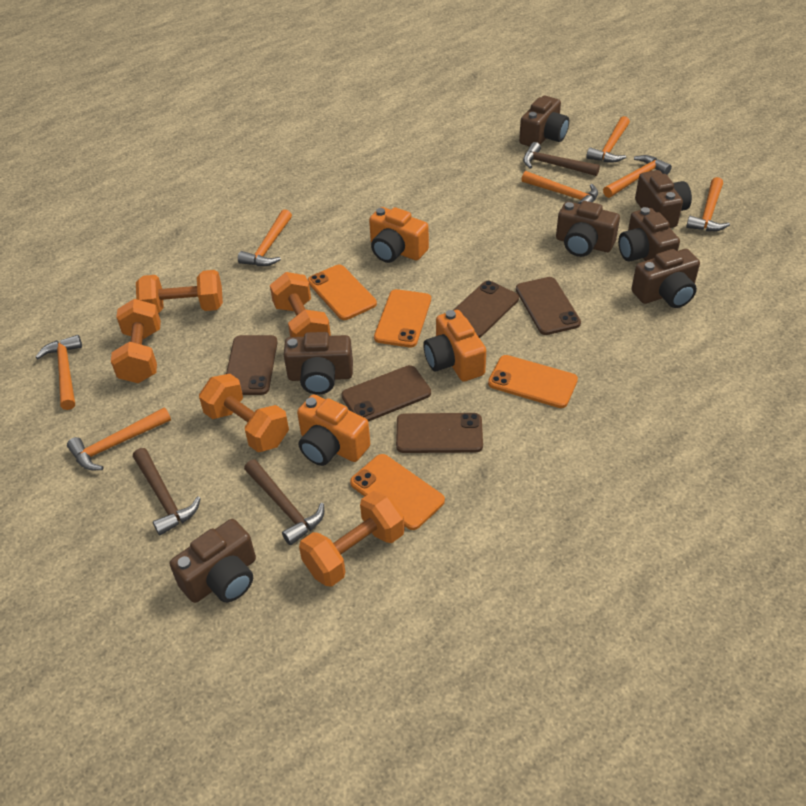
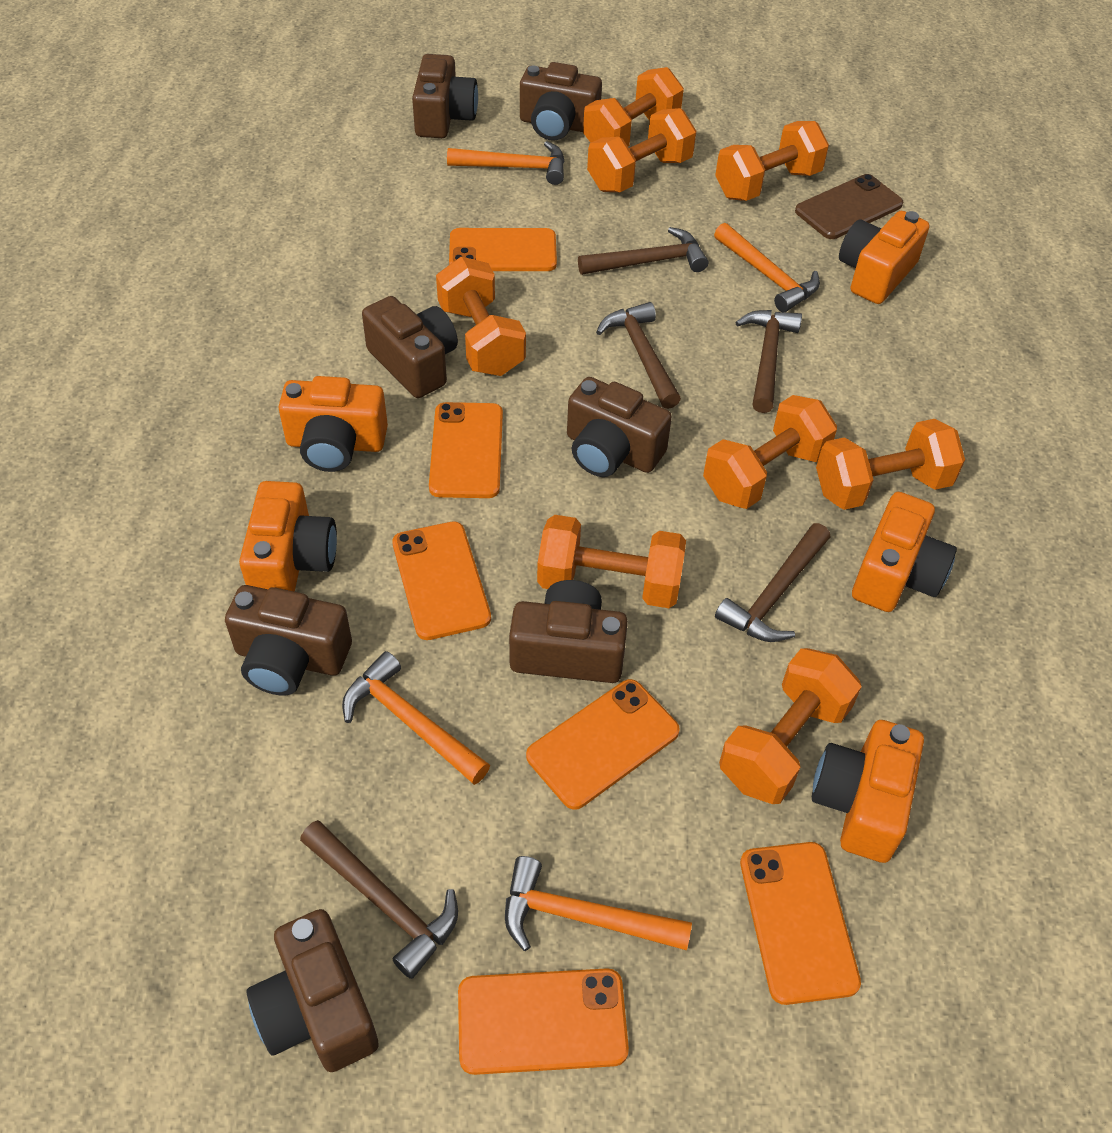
brown hammer: [133,448,201,536] [244,459,324,545] [523,142,600,176] = 3 -> [300,820,458,979] [578,227,708,275] [596,302,681,409] [715,523,830,642] [735,310,802,413] = 5
brown phone: [226,335,278,395] [341,365,431,422] [396,413,483,453] [453,281,519,338] [516,277,581,335] = 5 -> [795,174,903,239] = 1
orange camera: [297,395,370,466] [369,207,429,263] [423,310,486,382] = 3 -> [239,481,337,592] [279,376,388,472] [812,720,924,863] [839,211,929,304] [852,492,957,612] = 5
orange dumbbell: [111,299,161,383] [136,270,223,313] [199,374,289,452] [270,272,331,337] [299,491,405,587] = 5 -> [436,257,526,376] [537,515,686,608] [583,67,684,146] [587,108,696,192] [703,395,837,509] [715,121,829,201] [719,648,862,804] [816,419,965,510] = 8
orange hammer: [35,335,82,410] [67,407,171,470] [238,209,292,266] [521,171,598,204] [586,116,630,163] [603,155,672,198] [686,177,730,231] = 7 -> [342,651,490,785] [447,141,565,185] [505,856,692,951] [714,223,820,312] = 4
orange phone: [308,265,377,320] [350,454,445,530] [374,289,431,347] [488,355,578,408] = 4 -> [392,521,491,640] [429,402,503,498] [449,228,557,271] [458,968,629,1075] [526,679,680,810] [740,842,861,1005] = 6

